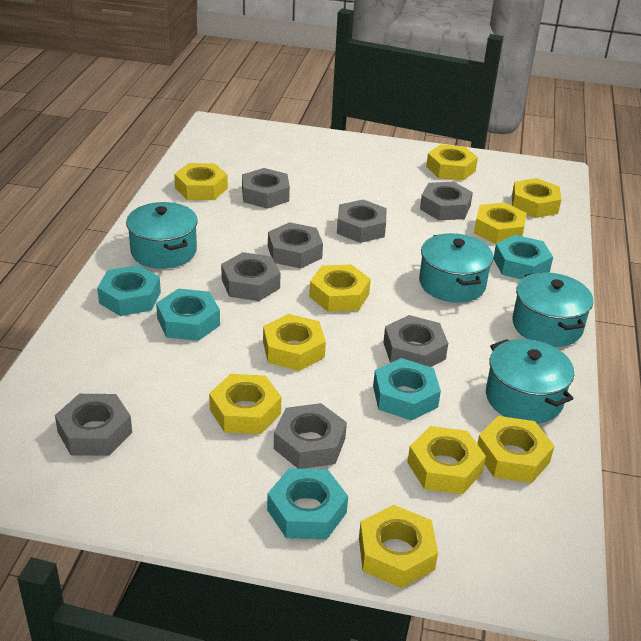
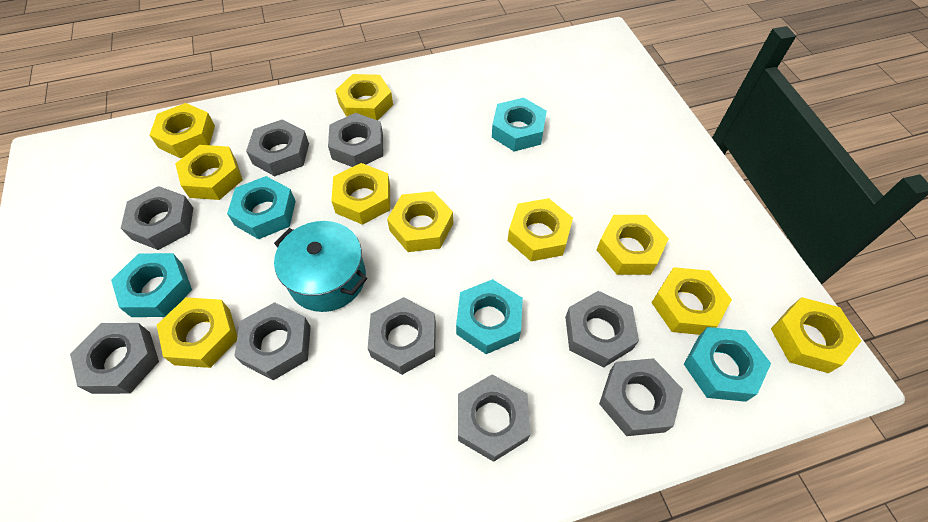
grey nut: [55,394,132,456] [221,252,281,301] [242,168,290,209] [268,222,323,269] [274,403,347,469] [337,200,387,243] [383,315,448,367] [420,182,473,221] = 8 -> [70,323,159,394] [121,186,193,250] [234,302,311,380] [246,119,309,176] [328,113,383,167] [368,297,436,375] [458,375,530,462] [565,291,639,367] [599,358,683,436] = 9
turquoise pot: [126,202,198,269] [419,233,494,303] [486,339,574,424] [512,272,593,347] = 4 -> [274,221,367,312] = 1

